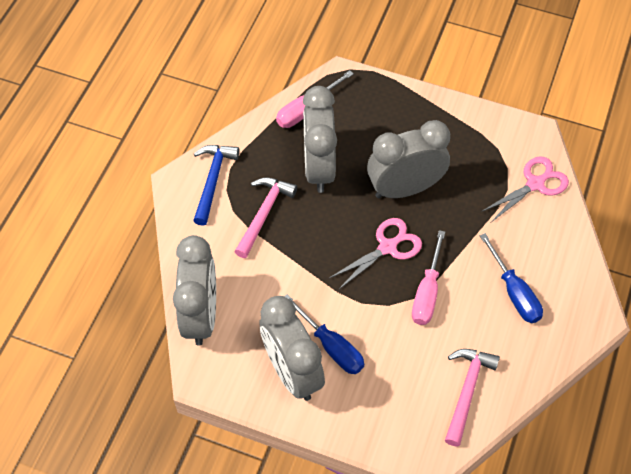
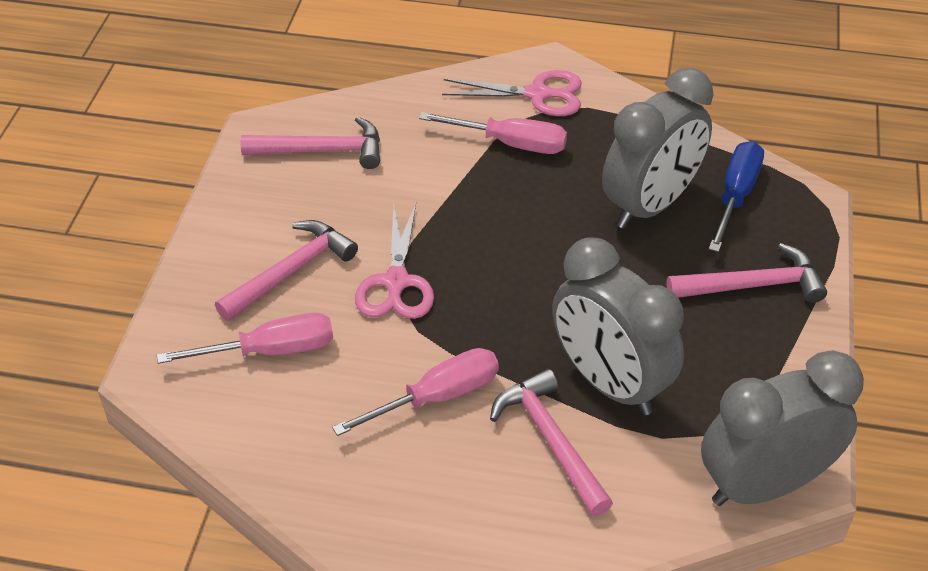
blue hammer: [193,145,239,226] = 1 -> none = 0
blue screwdriver: [284,294,364,374] [480,233,543,323] = 2 -> [709,141,764,252] = 1
grey clock: [173,235,216,346] [259,296,325,401] [303,86,337,193] [367,120,450,198] = 4 -> [552,237,684,415] [602,68,713,229] [701,350,864,506] = 3
pink hammer: [234,178,297,258] [445,349,500,447] = 2 -> [215,220,358,321] [241,117,380,169] [490,369,613,516] [667,243,827,303] = 4
pink screwdriver: [276,70,354,128] [412,230,445,325] = 2 -> [157,313,333,364] [332,348,499,436] [419,112,567,154] = 3

